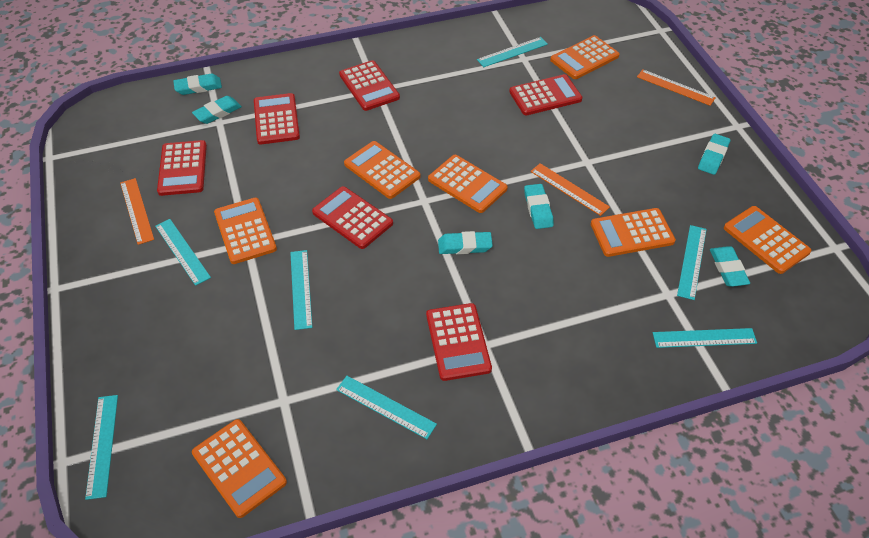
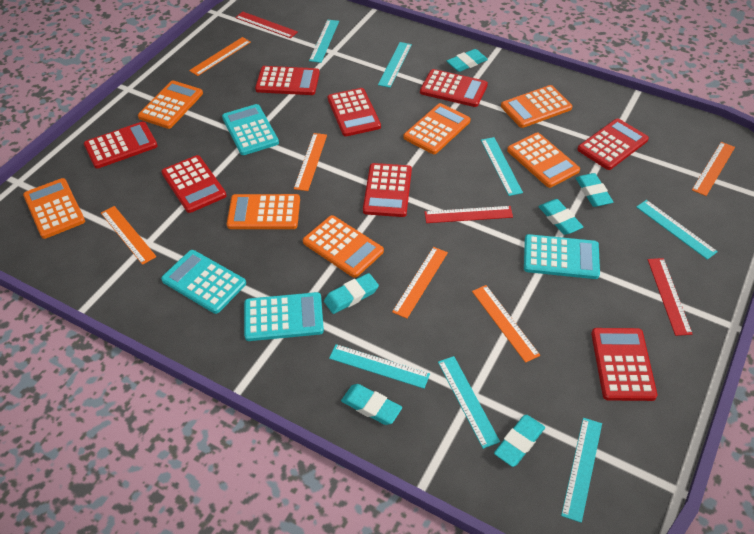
orange ruler: [120,178,154,245] [531,163,610,216] [637,69,716,106] = 3 -> [101,206,157,265] [189,37,251,76] [294,133,327,191] [392,247,448,319] [472,285,540,363] [692,142,735,196] = 6
red calculator: [157,140,207,196] [254,93,300,145] [312,186,393,249] [339,60,400,111] [426,303,492,381] [509,74,582,115] = 6 -> [84,121,158,169] [161,155,227,213] [255,66,320,95] [327,88,381,136] [363,163,412,217] [420,69,488,107] [577,118,649,170] [591,328,657,401] = 8
red ruler: none = 0 -> [235,11,298,38] [425,206,513,223] [648,258,692,336] = 3
turquoise calculator: none = 0 -> [161,250,246,314] [222,104,279,155] [244,292,324,341] [524,234,600,279] = 4

